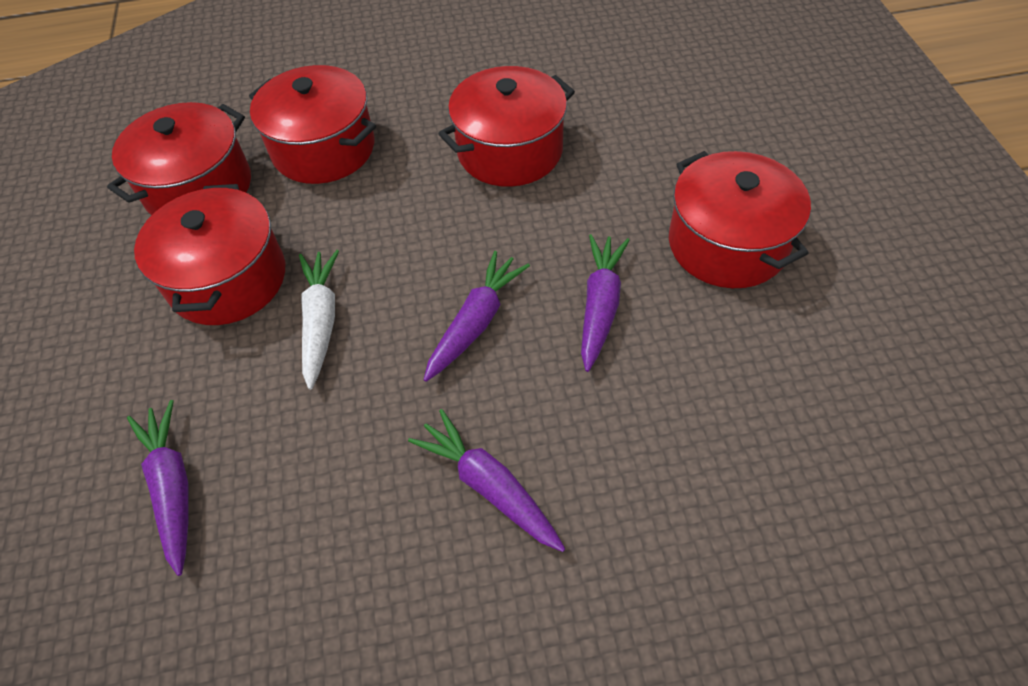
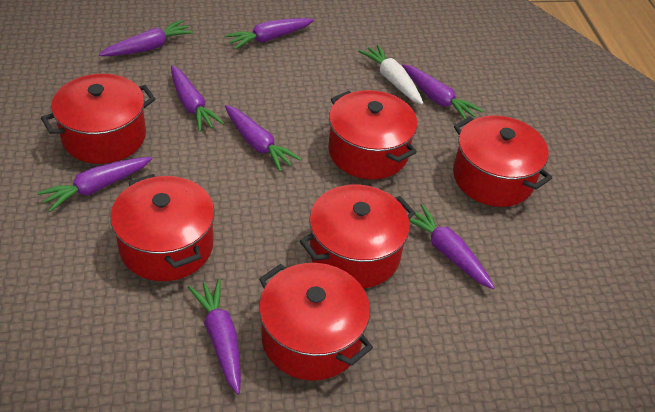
purple carrot: [127,400,189,576] [408,409,565,552] [423,251,530,382] [581,234,630,372] = 4 -> [37,157,152,212] [99,20,194,56] [171,65,225,132] [188,279,241,394] [225,18,314,49] [225,105,302,172] [402,64,483,120] [409,204,495,289] = 8
red pot: [107,102,251,216] [134,184,285,325] [249,65,376,184] [438,66,575,187] [669,151,811,288] = 5 -> [41,74,156,164] [110,174,215,281] [259,263,373,381] [300,184,415,288] [328,90,417,179] [453,115,552,207] = 6

